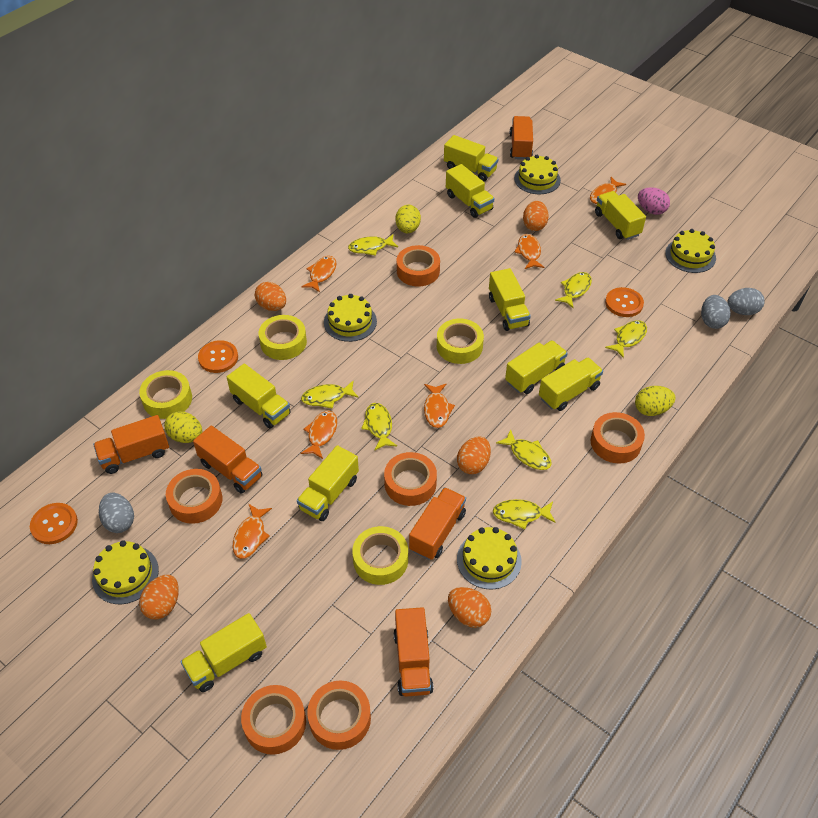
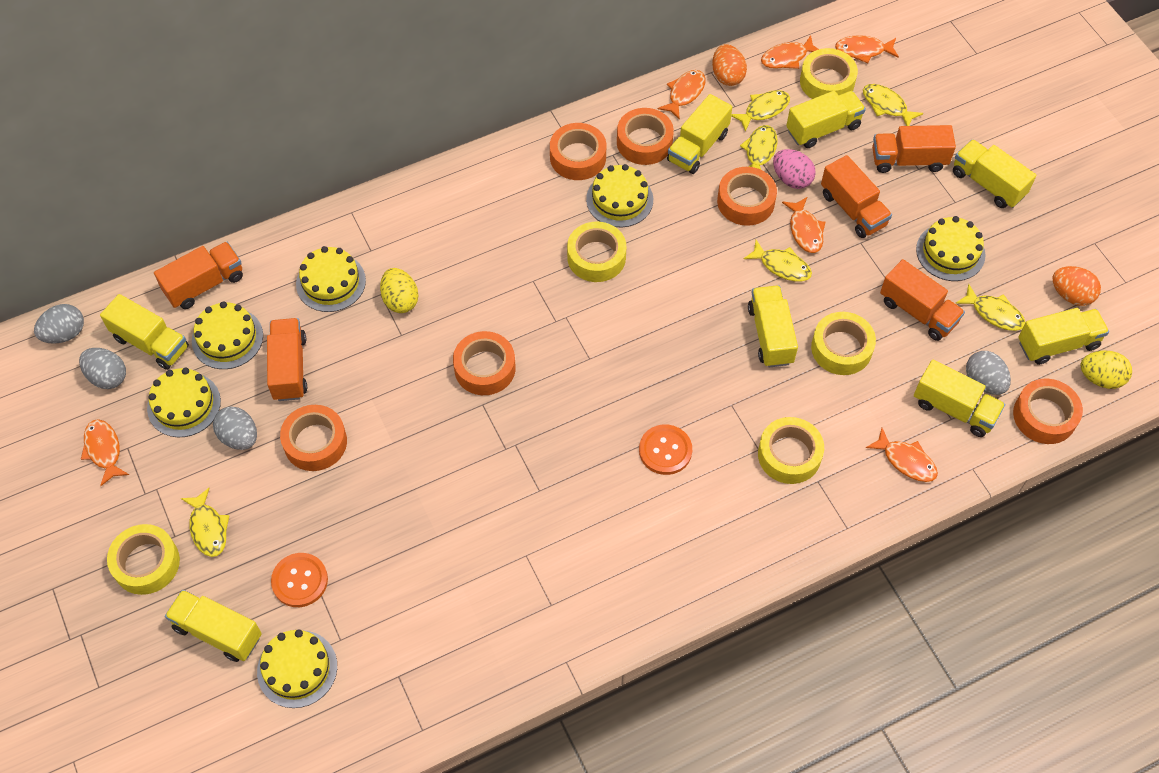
grey egg: [99,493,134,533] [701,295,731,329] [727,288,765,315] = 3 -> [34,304,84,344] [79,348,126,389] [213,406,257,450] [966,351,1011,395] = 4
orange button: [30,503,78,544] [198,340,238,373] [605,287,644,317] = 3 -> [271,553,328,607] [639,425,692,475] = 2
orange egg: [139,575,179,619] [255,282,286,311] [448,587,491,628] [457,436,491,474] [523,201,549,231] = 5 -> [712,44,747,86] [1053,266,1101,306] = 2
yellow cake: [92,540,159,604] [324,294,377,342] [457,527,522,589] [514,155,561,194] [665,229,716,273] = 5 -> [147,368,221,437] [192,301,263,369] [257,630,337,708] [296,246,366,312] [586,164,653,227] [916,216,986,281] = 6
yellow egg: [164,411,202,443] [395,205,421,233] [635,386,675,416] = 3 -> [380,268,418,313] [1080,350,1132,389] = 2
yellow fish: [301,380,359,409] [348,234,398,256] [361,403,397,451] [493,499,556,530] [496,429,552,470] [555,272,592,308] [605,320,647,358] = 7 -> [181,488,229,557] [731,90,790,132] [740,125,778,170] [744,240,812,282] [863,84,923,126] [955,284,1026,331] = 6
yellow tape: [139,370,192,419] [259,315,307,360] [352,526,408,585] [437,318,484,364] = 4 -> [107,524,180,595] [567,222,626,282] [758,417,824,484] [800,48,858,99] [811,312,876,375] = 5
yellow truck: [180,613,267,692] [227,364,291,429] [297,445,359,521] [444,135,498,181] [446,164,495,218] [489,268,531,331] [505,340,568,394] [539,357,603,411] [595,191,646,240] = 9 -> [100,294,189,370] [165,590,262,662] [667,94,732,174] [748,285,798,367] [786,91,866,148] [914,360,1005,437] [953,139,1036,208] [1018,308,1109,365] = 8

